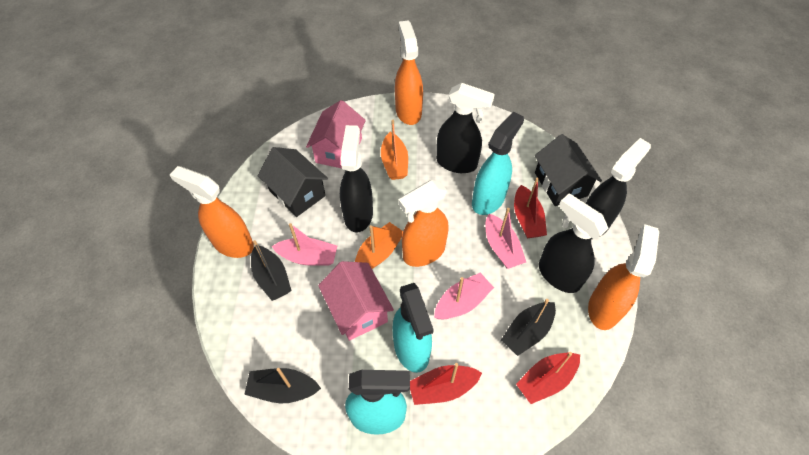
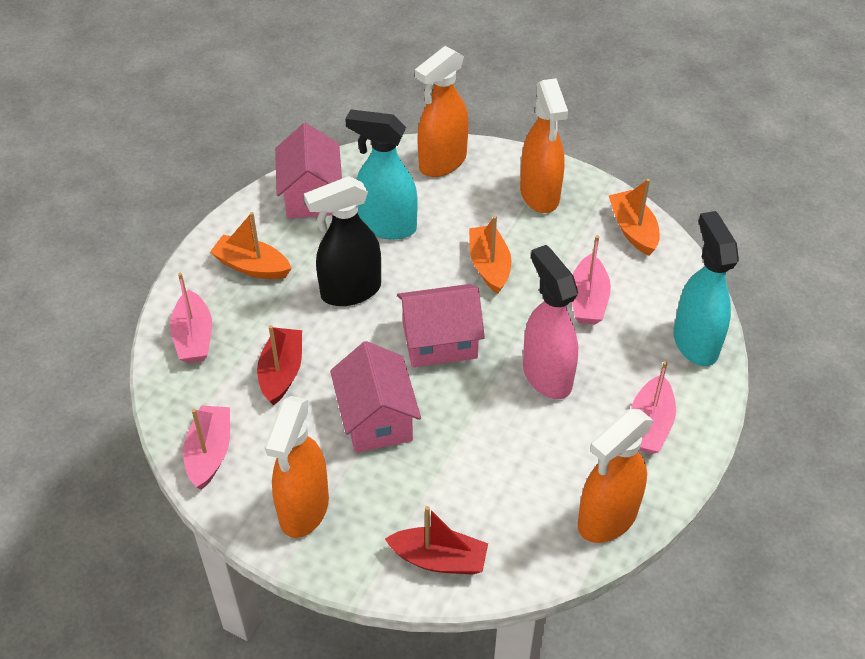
black boat: [244,368,321,404] [251,240,292,301] [501,299,556,356] = 3 -> none = 0
black house: [258,147,328,217] [535,134,602,206] = 2 -> none = 0
black spray bottle: [340,125,373,233] [436,83,495,173] [539,193,609,293] [586,138,651,239] = 4 -> [304,176,381,306] = 1
orange boat: [355,222,403,269] [381,120,408,180] = 2 -> [210,212,291,279] [469,216,512,294] [609,179,660,255] = 3
pink boat: [272,223,337,266] [434,273,494,319] [486,208,526,269] = 3 -> [170,273,212,363] [183,405,230,490] [572,235,611,325] [631,361,676,454] = 4
pink house: [306,100,366,168] [318,261,394,341] = 2 -> [275,123,342,219] [330,341,421,453] [397,284,485,367] = 3
pink spray bottle: none = 0 -> [523,245,578,399] = 1
red boat: [410,363,482,405] [514,178,547,238] [516,352,580,404] = 3 -> [257,325,302,405] [385,506,488,575] = 2
turquoise spray bottle: [345,370,410,435] [392,283,434,373] [472,111,524,215] = 3 -> [345,109,418,240] [673,211,739,366] = 2

